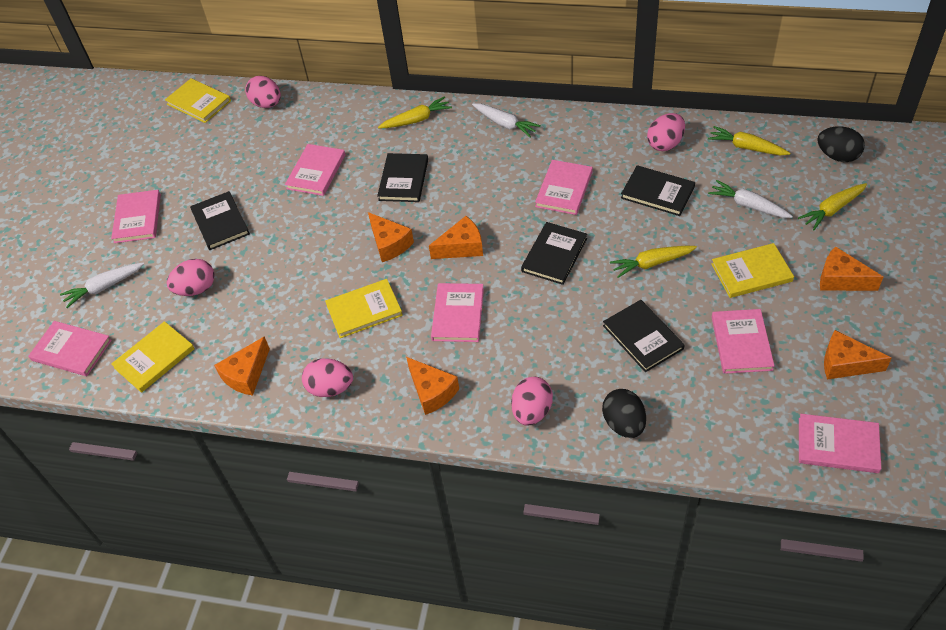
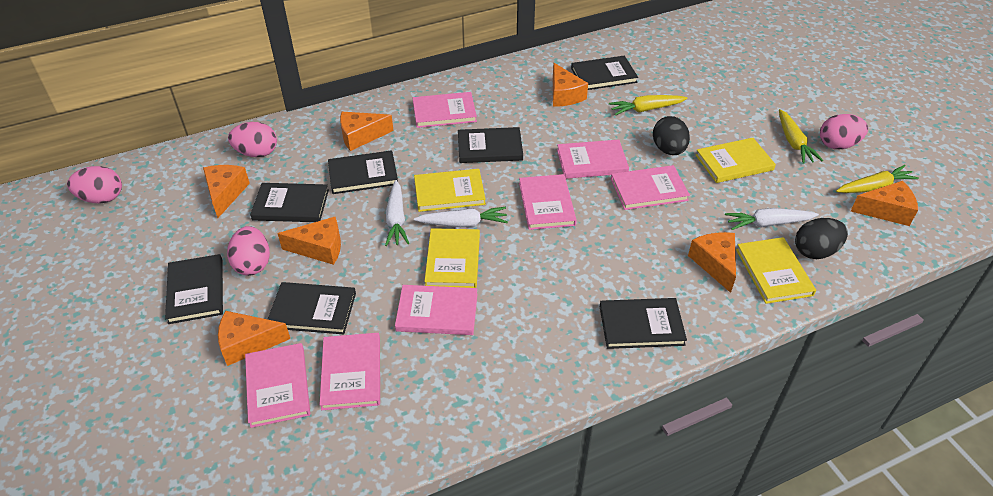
black book: [190,191,250,250] [377,153,428,202] [521,222,587,285] [603,300,684,372] [621,165,695,216] = 5 -> [165,254,223,324] [250,183,329,222] [268,282,356,334] [328,150,398,194] [458,127,523,163] [571,56,638,90] [599,298,687,349] = 7
orange cheese: [214,336,270,396] [368,212,414,262] [406,357,459,415] [429,216,483,259] [820,246,883,291] [824,330,892,379] = 6 -> [203,165,250,218] [218,311,290,366] [277,217,341,265] [340,112,394,151] [553,63,588,107] [688,232,736,293] [851,181,918,226] = 7
pink egg: [167,259,215,296] [245,76,281,108] [302,358,353,397] [511,377,553,426] [647,113,685,151] = 5 -> [67,166,122,203] [227,226,270,276] [228,122,277,157] [820,114,868,149] = 4
yellow carrot: [378,96,452,128] [610,245,697,278] [708,126,790,155] [798,183,867,230] = 4 -> [609,95,688,116] [779,109,823,164] [836,165,919,193] = 3

